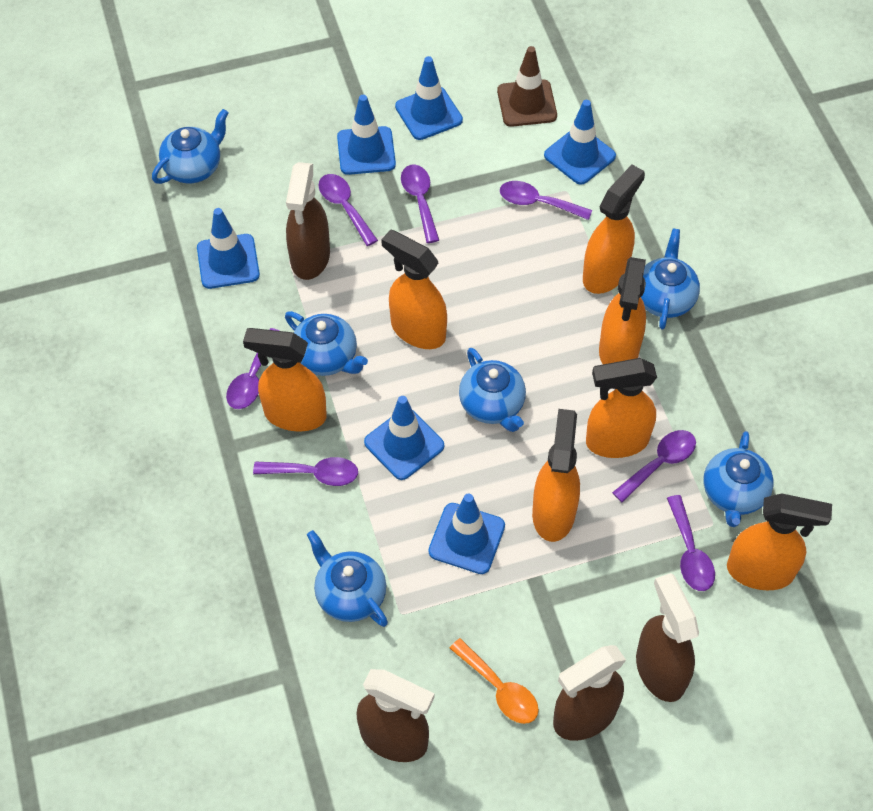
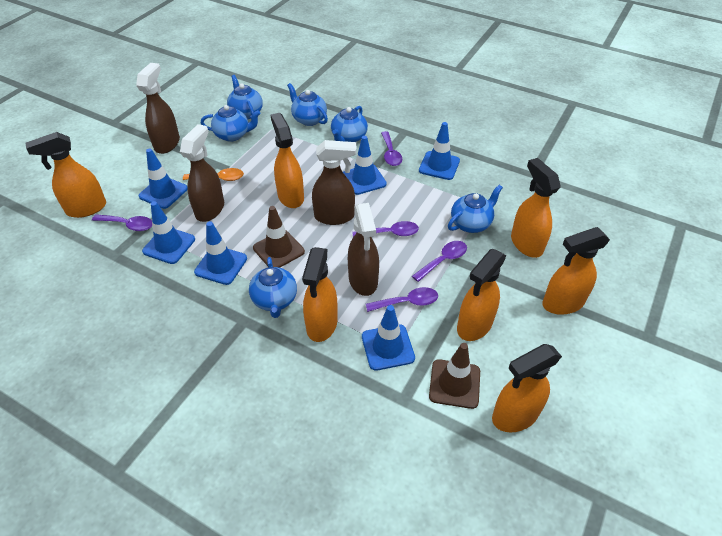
brown traffic cone: [497,46,557,127] = 1 -> [253,206,305,268] [429,343,480,409] = 2
purple spoon: [226,328,279,409] [253,457,358,486] [318,174,378,246] [401,165,439,243] [500,181,592,220] [612,430,696,503] [667,495,715,591] = 7 -> [92,214,152,231] [352,221,419,237] [366,287,438,312] [381,131,402,166] [412,241,467,282] = 5

